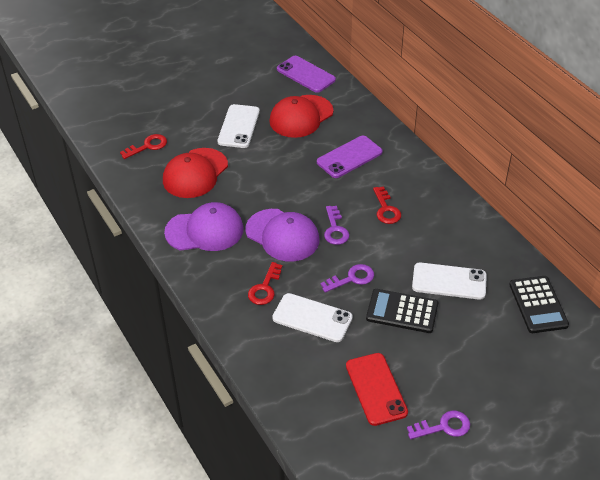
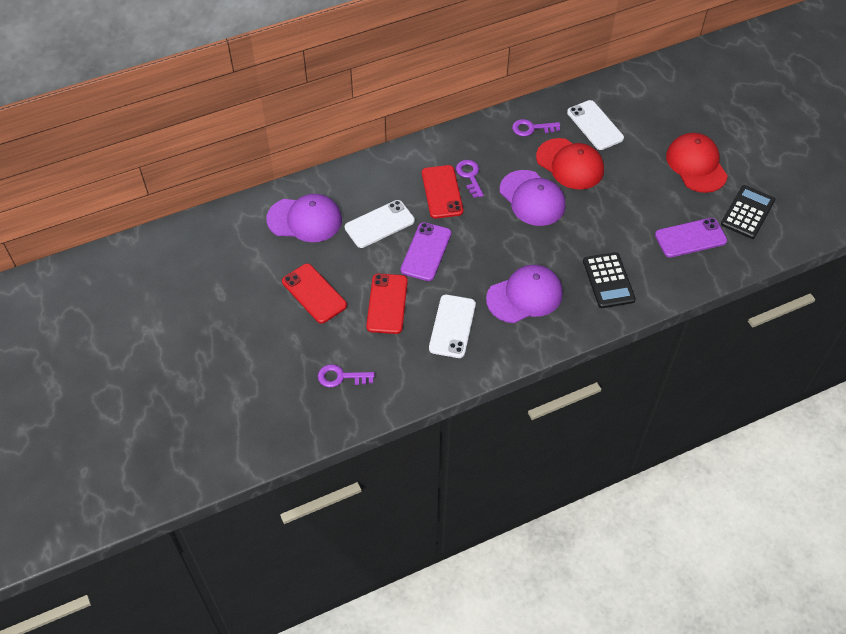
purple cap: [164,202,244,251] [245,209,319,261] = 2 -> [266,194,342,242] [486,265,563,323] [500,170,565,226] = 3
red key: [120,134,167,159] [248,262,282,305] [373,186,401,224] = 3 -> none = 0
red phone: [346,353,408,426] = 1 -> [282,263,347,324] [366,273,408,334] [422,165,463,219] = 3

